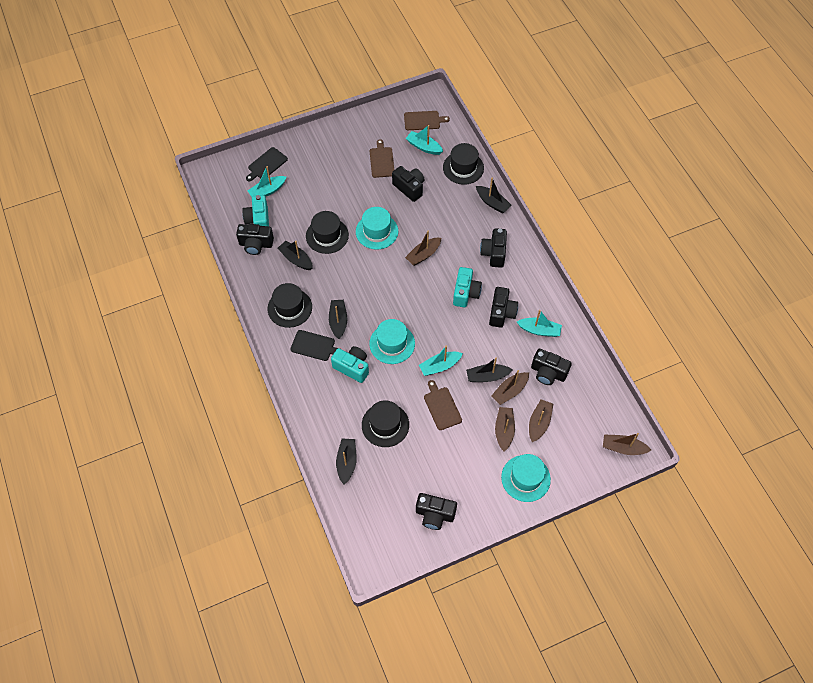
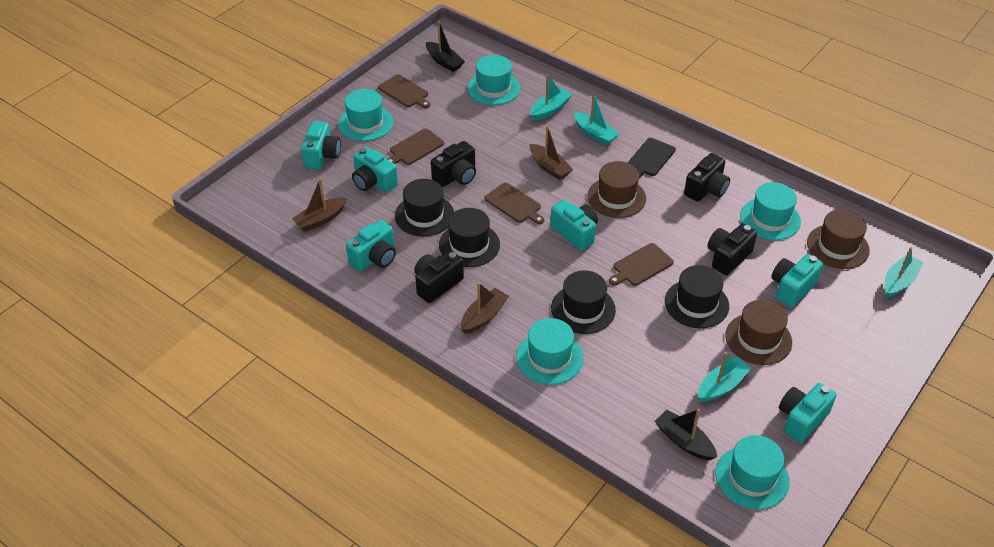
black boat: [278,241,313,270] [329,300,347,339] [336,439,357,484] [466,357,513,382] [476,178,511,213] = 5 -> [426,22,465,72] [655,409,717,460] = 2
black camera: [236,224,274,255] [392,166,425,202] [416,493,457,530] [480,228,507,268] [489,287,518,328] [531,349,572,385] = 6 -> [414,251,464,303] [431,141,476,187] [684,153,730,202] [708,224,757,275] = 4
black cutting board: [246,147,288,182] [291,330,338,361] = 2 -> [628,138,676,179] = 1
brown boat: [405,231,441,266] [491,370,529,405] [495,407,515,452] [529,399,553,442] [603,433,651,455] = 5 -> [292,178,347,232] [460,282,509,334] [530,126,573,180] = 3
brown cutting board: [370,139,394,178] [404,111,450,130] [424,380,462,430] = 3 -> [378,74,431,108] [387,128,444,165] [484,183,544,224] [609,243,674,286] = 4
brown hat: none = 0 -> [587,161,646,218] [725,300,792,365] [807,209,870,269] = 3
turquoise camera: [242,195,269,226] [331,346,369,383] [453,267,482,307] = 3 -> [301,121,341,170] [346,220,396,271] [352,147,398,193] [550,200,598,251] [771,254,823,307] [779,383,837,443] = 6
turquoise hat: [356,207,398,250] [369,319,415,364] [501,454,551,502] = 3 -> [338,89,393,141] [467,55,520,105] [516,318,583,385] [715,435,790,510] [740,182,801,240] = 5

